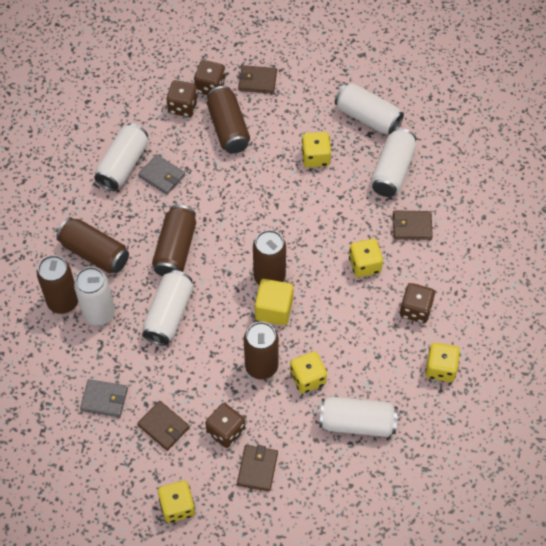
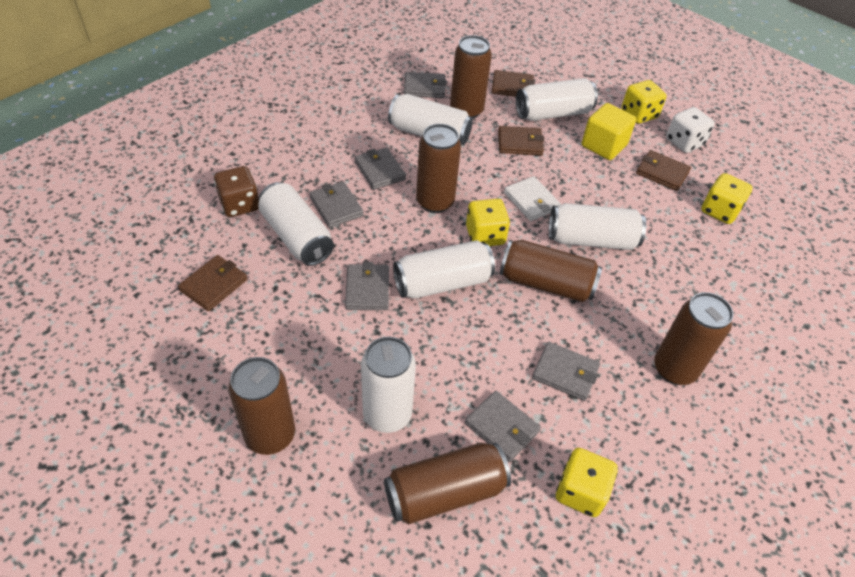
brown dice: [166,80,198,117] [194,60,226,95] [205,403,245,448] [400,283,435,323] = 4 -> [214,166,259,217] = 1
grey wallet: [80,379,128,417] [138,154,185,195] = 2 -> [309,181,364,228] [345,262,389,310] [355,147,406,190] [404,72,447,98] [465,391,541,462] [532,342,600,401] = 6
white dice: none = 0 -> [666,107,715,153] = 1
white wallet: none = 0 -> [504,176,561,221] = 1
yellow dice: [158,481,195,523] [290,351,327,394] [301,132,331,168] [349,239,383,277] [425,343,460,382] = 5 -> [466,199,510,246] [556,448,618,517] [622,80,667,124] [701,173,753,224] = 4

